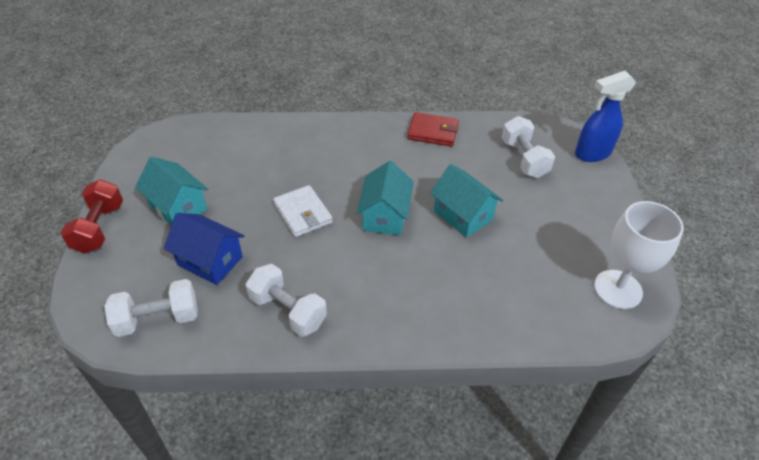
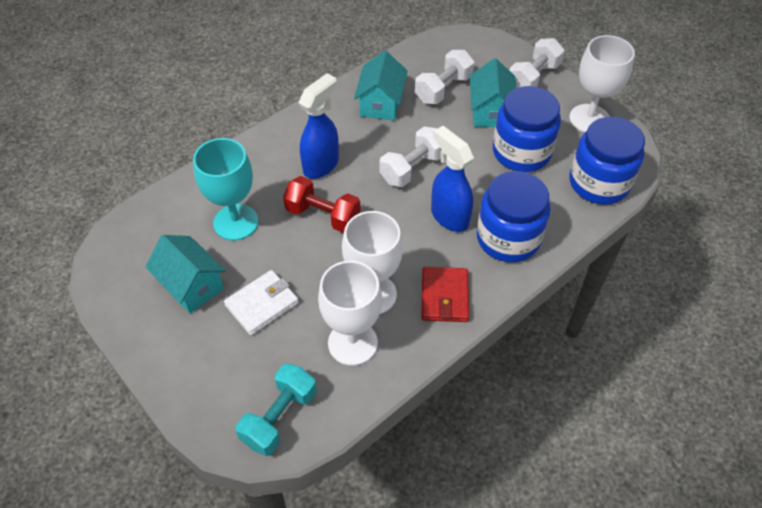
blue house: [164,213,244,285] = 1 -> none = 0
blue jar: none = 0 -> [477,171,550,262] [493,86,561,172] [570,117,645,205] = 3
blue spray bottle: [575,71,636,162] = 1 -> [299,73,339,179] [431,126,474,232] = 2
turquoise dumbbell: none = 0 -> [236,363,317,456] = 1
turquoise goblet: none = 0 -> [193,138,258,240] = 1
white goblet: [594,201,684,309] = 1 -> [318,261,382,366] [342,211,403,314] [569,35,635,132] = 3

